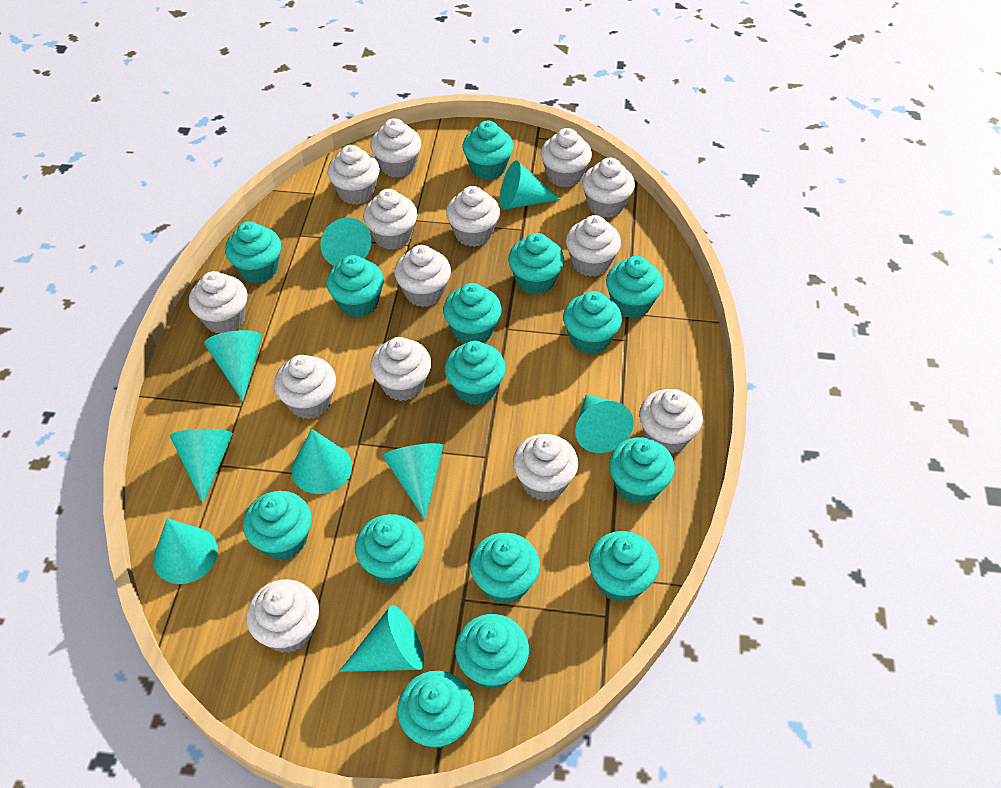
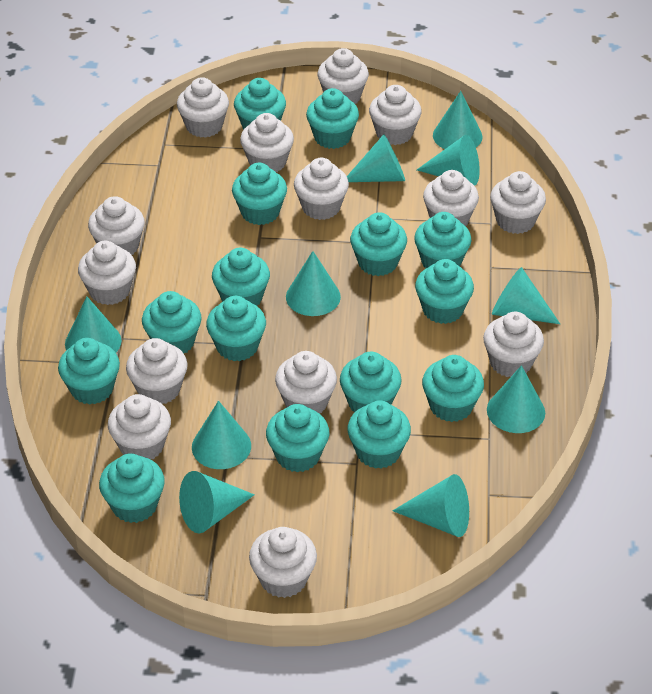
turquoise cone: [153,518,218,584] [170,429,233,503] [204,330,262,401] [292,429,352,494] [320,218,371,266] [339,605,424,672] [383,443,443,520] [500,160,561,210] [575,394,634,453] = 9 -> [65,297,121,352] [179,471,255,534] [192,401,251,469] [286,251,341,316] [347,134,405,182] [392,474,469,537] [417,135,480,186] [433,91,483,149] [487,365,545,433] [492,267,560,324] = 10

